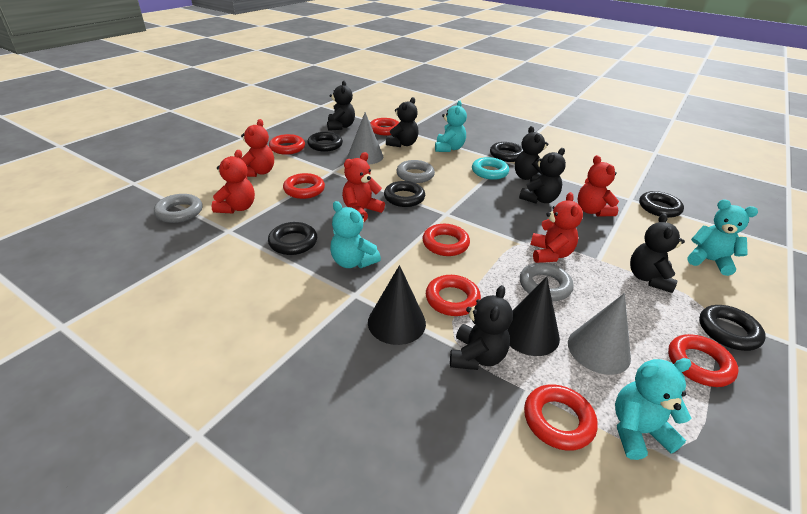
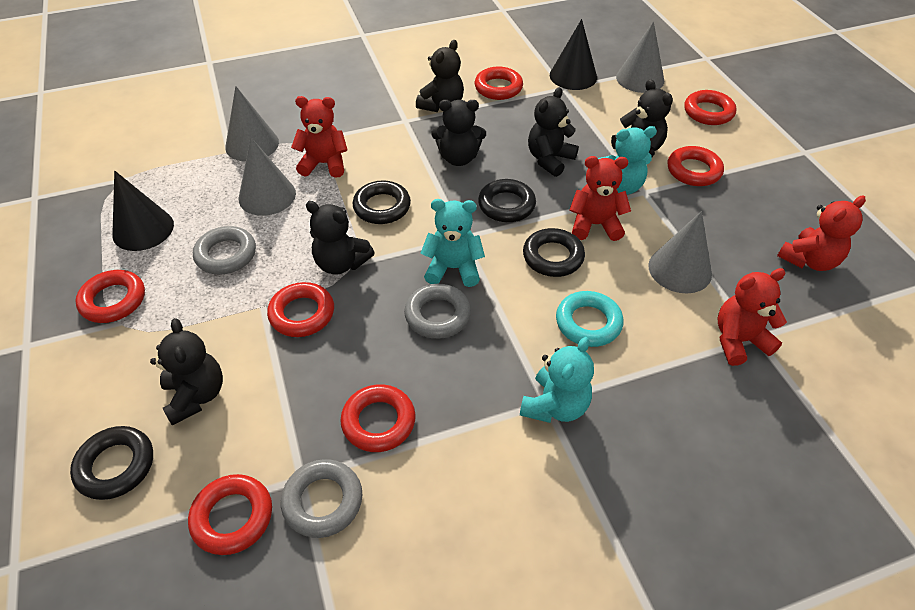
black ring: [268,222,317,255] [307,132,343,152] [384,181,425,207] [490,142,523,162] [639,191,684,218] [699,305,766,351] = 6 -> [70,426,153,500] [353,181,411,224] [478,179,536,222] [523,228,585,277] = 4
grey cone: [348,112,383,164] [568,293,631,375] = 2 -> [225,86,279,162] [239,137,296,216] [616,21,664,93] [648,211,712,293] = 4
red teddy bear: [212,150,255,214] [241,119,274,177] [342,152,385,222] [530,192,583,263] [578,155,619,216] = 5 -> [291,96,348,178] [569,156,631,241] [718,268,787,366] [777,196,866,271] = 4
turquoise teddy bear: [330,201,381,268] [435,101,467,152] [615,358,692,460] [687,199,758,276] = 4 -> [420,199,485,287] [520,337,594,423] [598,126,657,195] = 3

